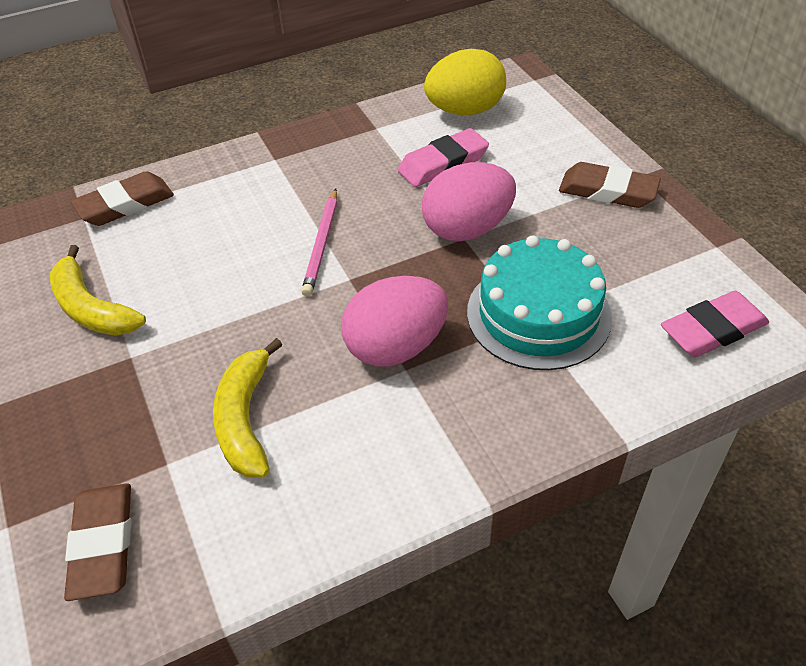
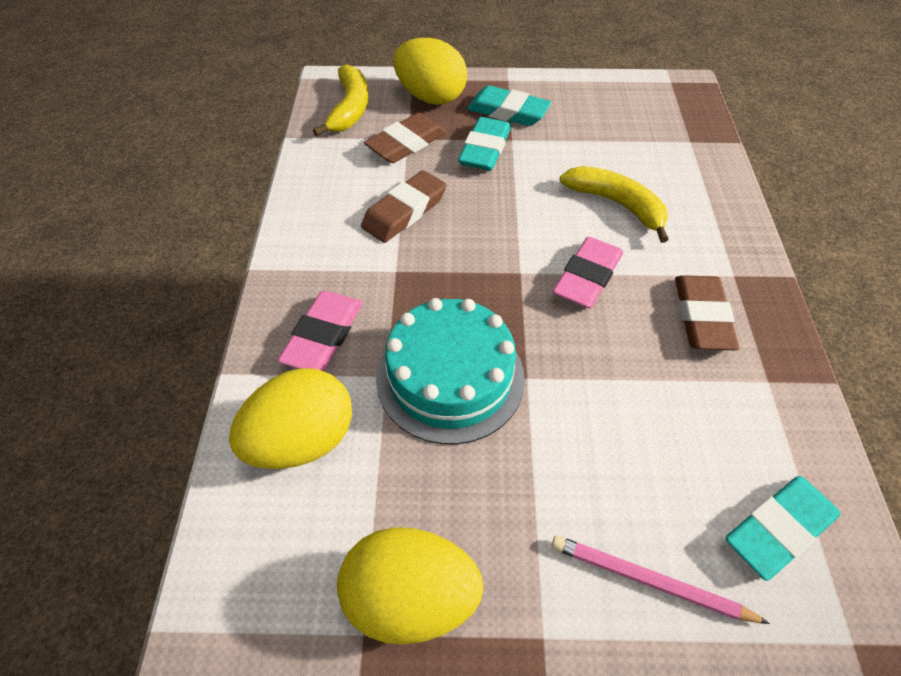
pink egg: [341,276,448,367] [422,162,516,241] = 2 -> none = 0
turquoise eraser: none = 0 -> [458,117,511,171] [467,85,551,126] [726,476,840,581] = 3
yellow egg: [424,49,506,115] = 1 -> [229,368,352,469] [337,527,484,645] [393,38,467,105] = 3

